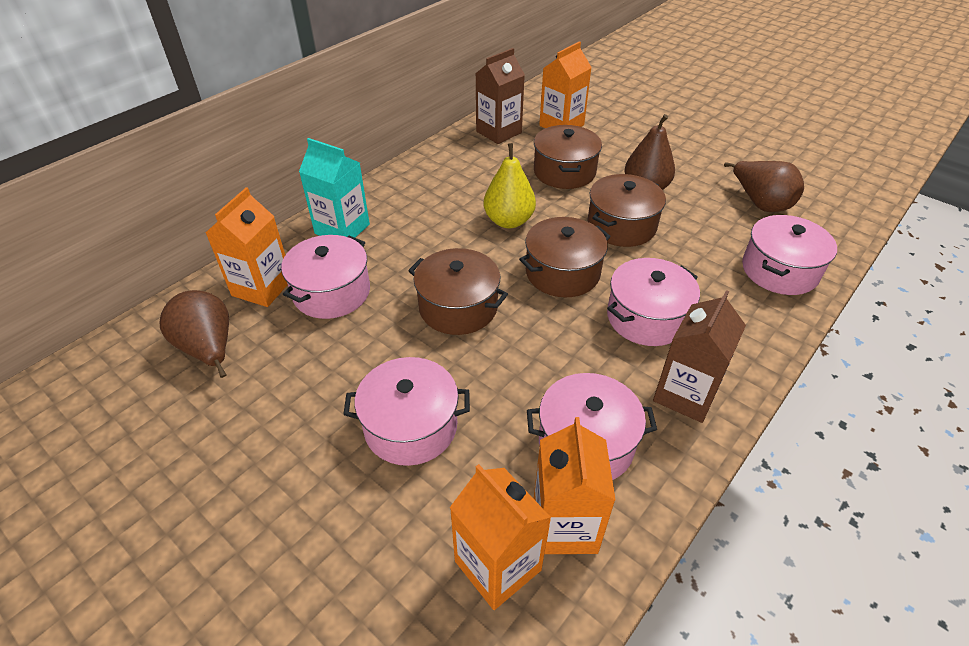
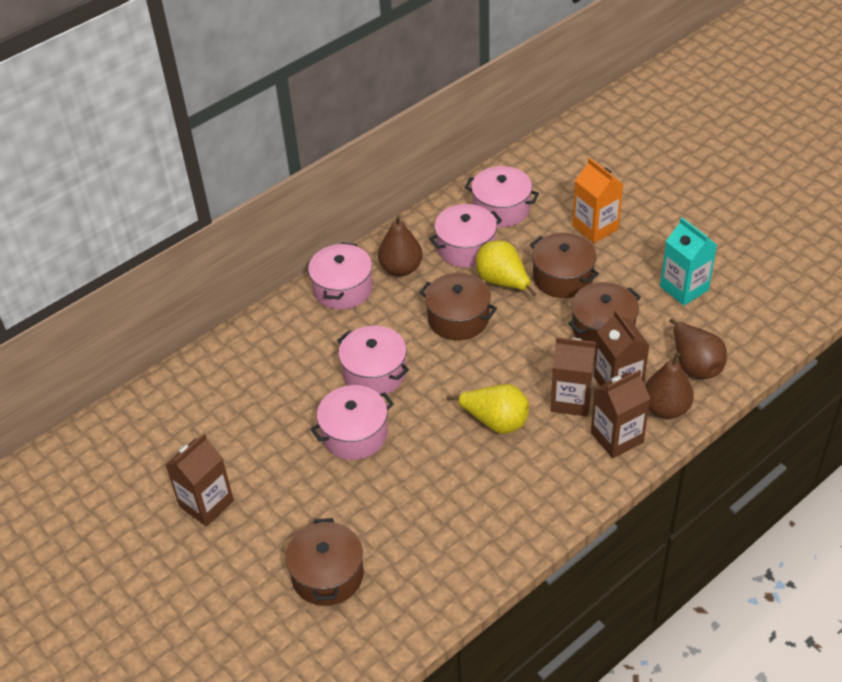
brown carton: [475,48,525,144] [653,290,746,423] = 2 -> [166,433,234,526] [551,337,596,416] [591,370,650,458] [593,310,650,386] = 4
orange carton: [206,187,288,307] [450,464,551,610] [534,417,616,554] [539,41,592,128] = 4 -> [572,158,623,243] = 1
yellow pear: [484,143,536,228] = 1 -> [446,384,529,434] [476,240,537,297] = 2

